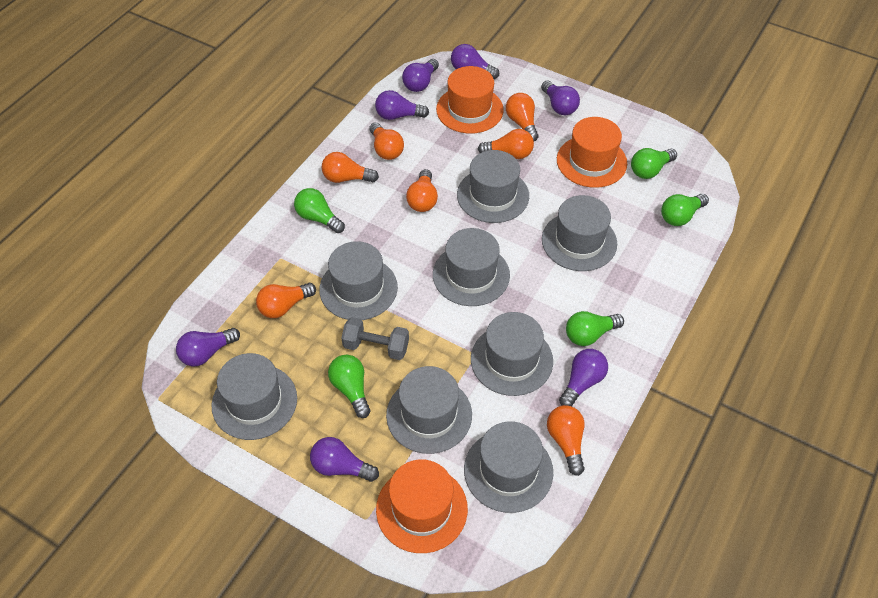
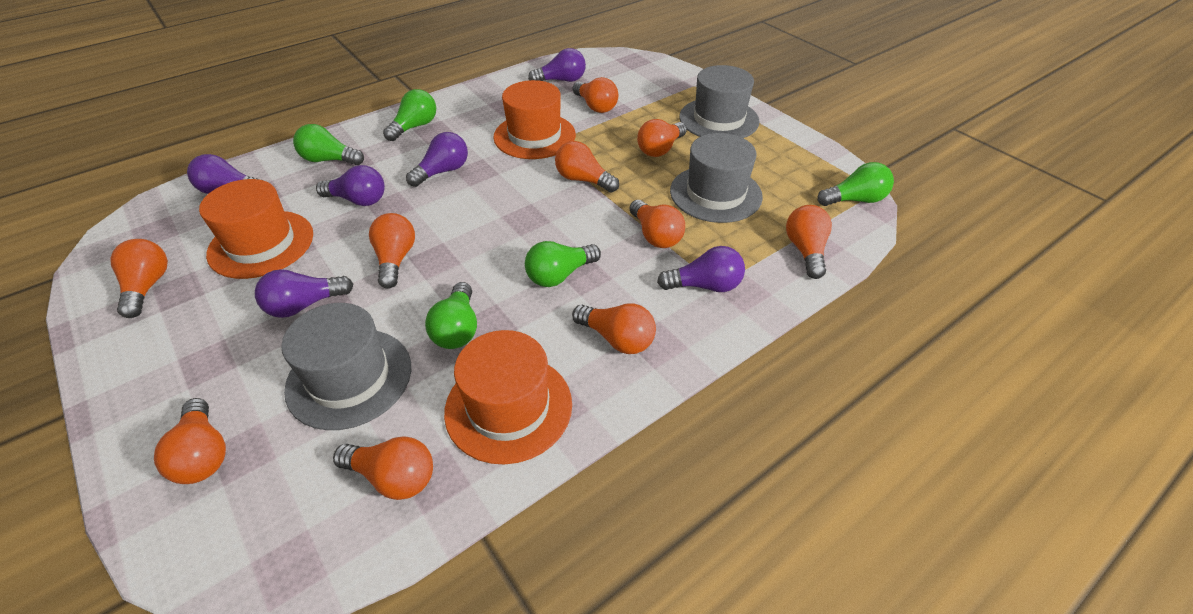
grey dumbbell: [342,317,409,360] = 1 -> none = 0
grey hat: [212,353,297,440] [319,241,398,320] [386,366,472,454] [433,228,510,306] [457,150,529,223] [464,421,553,513] [471,312,553,396] [542,195,617,271] = 8 -> [281,303,411,430] [670,133,763,223] [679,65,760,138] = 3
orange light bulb: [256,283,316,318] [322,152,379,183] [369,122,404,160] [406,169,438,212] [478,129,534,159] [506,93,538,141] [547,405,585,476] = 7 -> [110,239,168,318] [154,398,226,484] [333,436,433,500] [369,213,415,289] [555,141,619,192] [572,303,656,354] [573,77,618,113] [629,200,685,248] [637,119,687,157] [786,205,832,279] = 10
purple light bulb: [176,328,240,366] [310,437,379,482] [375,90,429,120] [402,59,439,92] [451,44,499,79] [541,81,580,115] [559,349,608,406] = 7 -> [187,154,262,194] [255,269,353,318] [316,165,385,206] [406,132,468,187] [528,48,586,82] [657,246,745,292] = 6

